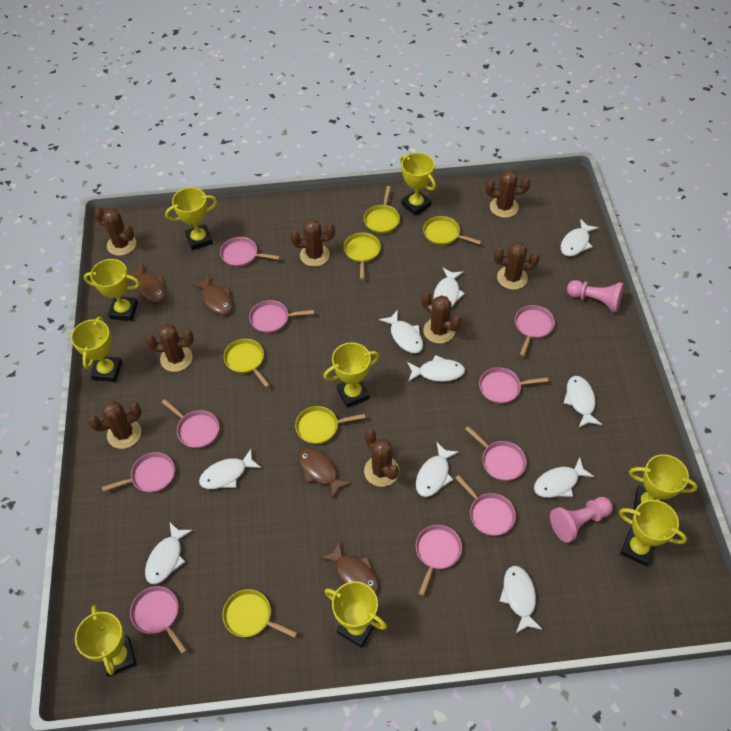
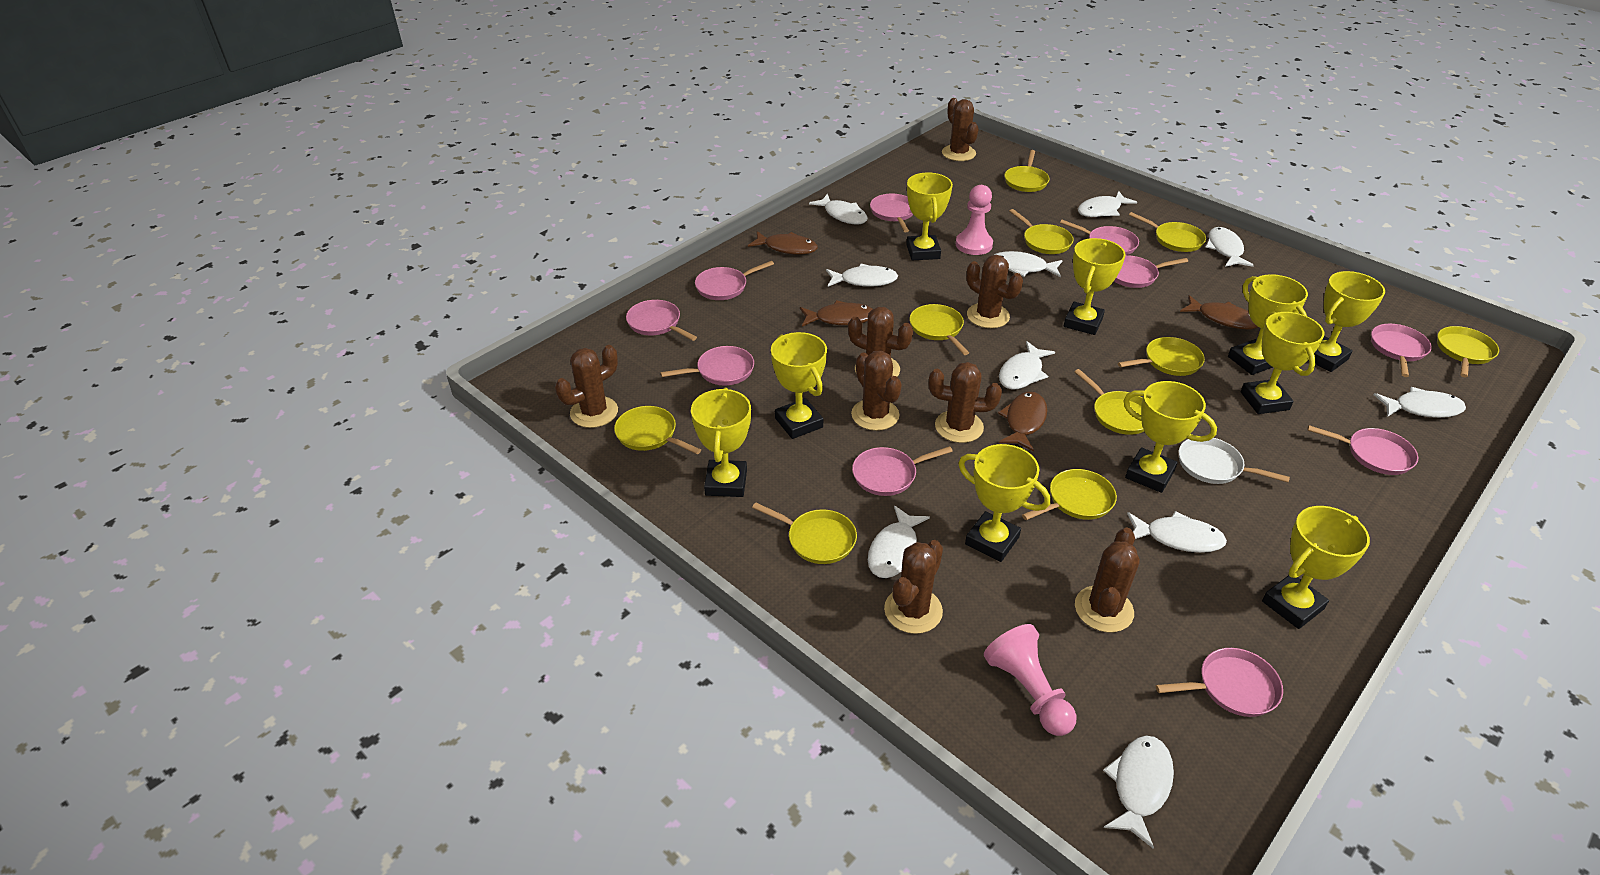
white pan: none = 0 -> [1179,438,1290,484] = 1
yellow pan: [222,589,297,638] [224,339,270,388] [295,406,365,444] [344,232,381,279] [364,186,400,234] [423,216,482,245] = 6 -> [614,406,701,454] [752,502,857,564] [910,304,969,355] [1004,150,1050,192] [1009,209,1073,254] [1022,469,1117,520] [1075,369,1144,435] [1118,337,1205,376] [1129,212,1206,252] [1437,326,1499,377] = 10
yellow trophy: [71,317,122,382] [75,605,137,677] [84,259,140,321] [165,187,217,250] [323,342,380,408] [325,581,387,648] [400,153,436,216] [619,500,687,566] [629,454,698,510] = 9 -> [691,388,751,497] [771,332,827,439] [906,173,953,260] [958,444,1051,562] [1064,238,1126,335] [1123,381,1217,493] [1228,274,1308,375] [1240,312,1324,414] [1262,506,1370,629] [1308,271,1385,372] = 10

